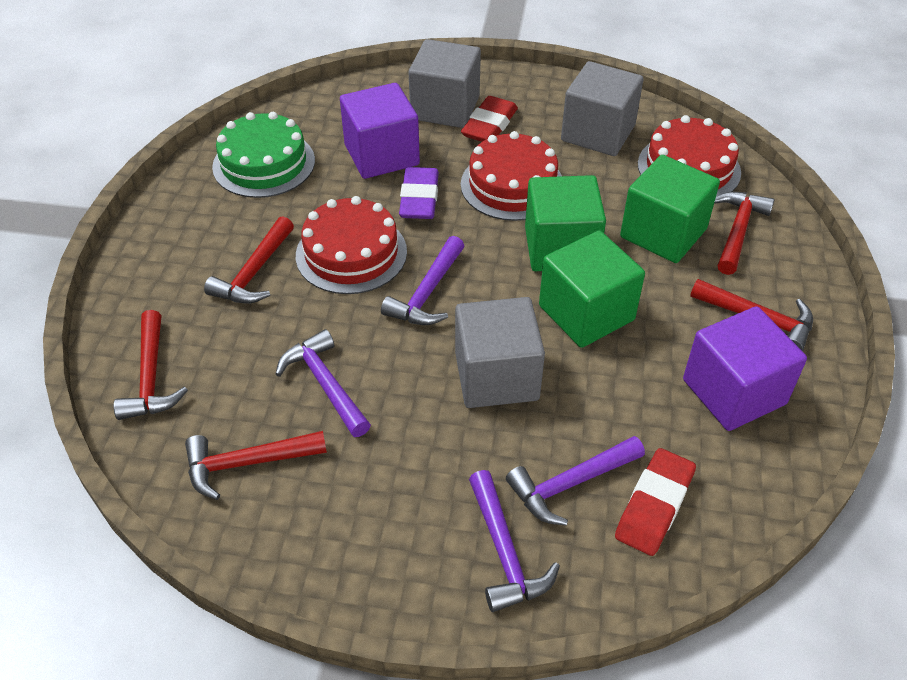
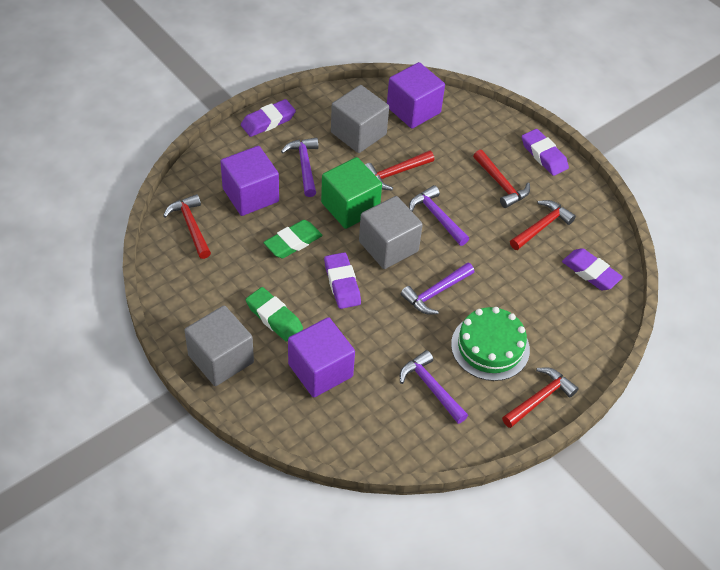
green cube: [525,175,606,271] [539,230,645,348] [620,155,720,263] = 3 -> [321,157,382,229] = 1
green eraser: none = 0 -> [246,287,303,342] [264,220,322,258] = 2
purple cube: [340,83,420,179] [683,306,807,431] = 2 -> [220,146,279,216] [288,317,355,397] [387,62,445,129] = 3
purple eraser: [399,167,439,219] = 1 -> [241,99,296,137] [324,252,361,309] [522,129,569,176] [562,248,623,290] = 4
red cake: [296,196,407,294] [461,131,562,221] [638,115,741,197] = 3 -> none = 0
red eraser: [461,96,518,142] [615,448,696,556] = 2 -> none = 0

